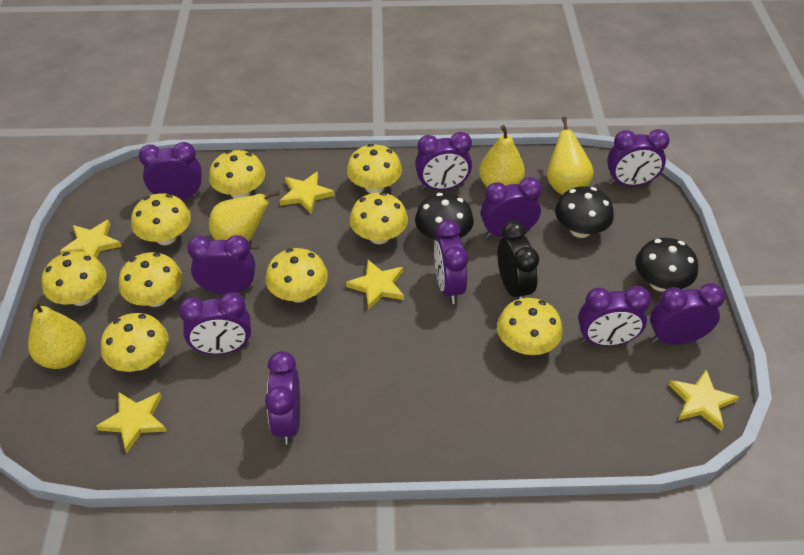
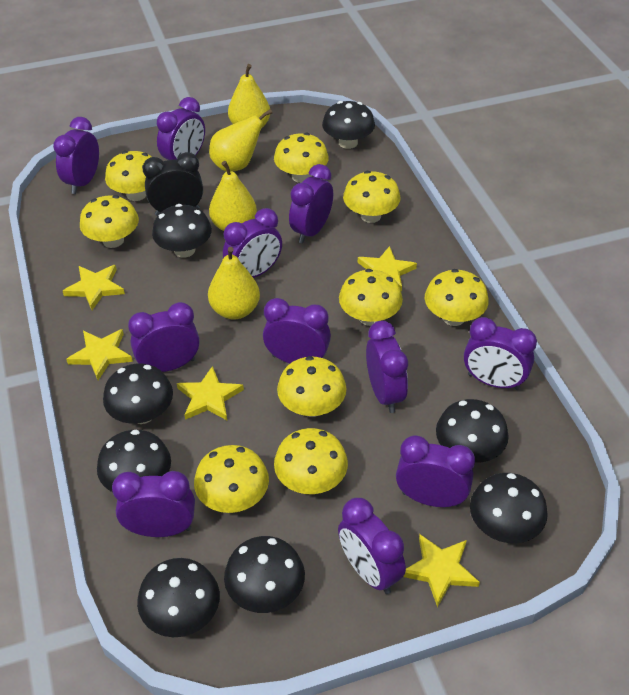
black mushroom: [415,193,474,241] [555,186,614,238] [635,238,698,292] = 3 -> [97,430,171,492] [103,364,173,424] [137,558,220,637] [152,204,212,258] [224,536,305,613] [322,101,375,149] [436,399,509,463] [470,473,548,543] = 8
purple clock: [139,142,202,200] [179,292,251,355] [187,235,255,294] [265,351,300,444] [415,132,472,190] [434,220,468,304] [481,177,542,238] [578,286,651,346] [607,129,670,186] [650,283,725,345] = 10 -> [53,117,99,194] [112,471,195,537] [128,302,200,372] [157,97,205,160] [223,208,282,278] [263,298,331,363] [289,164,333,244] [338,498,406,594] [366,321,408,413] [396,436,475,507] [464,317,537,390] = 11

